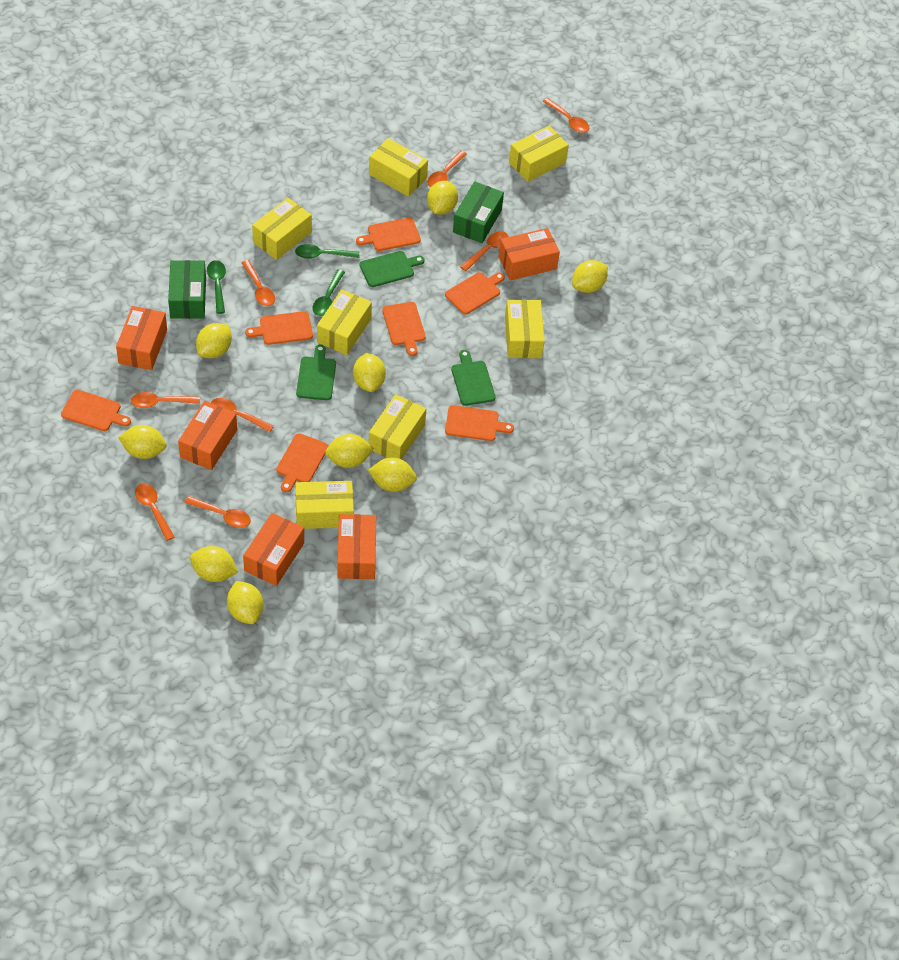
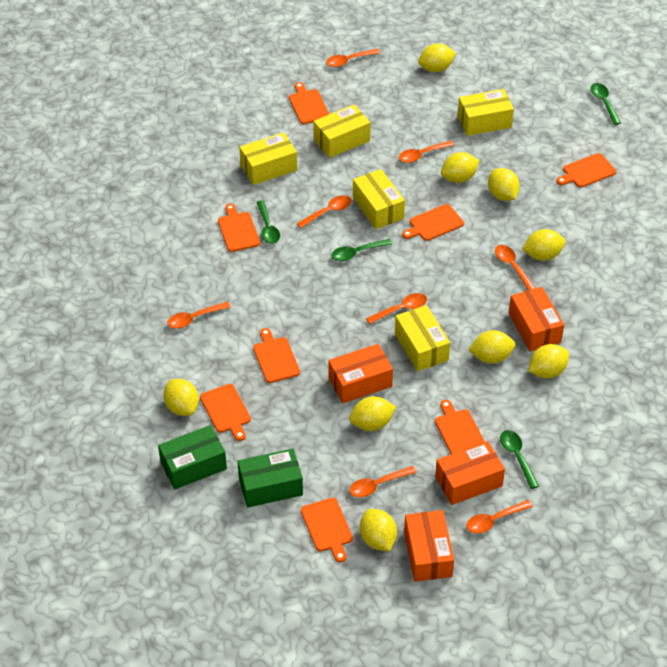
green cutting board: [296,344,336,400] [359,251,425,287] [451,350,496,406] = 3 -> none = 0
green spoon: [207,260,226,314] [295,244,360,259] [313,269,345,316] = 3 -> [257,200,280,244] [331,239,392,261] [500,430,539,489] [591,83,621,125] = 4
orange box: [116,306,167,370] [178,401,237,470] [243,513,304,586] [337,514,376,579] [499,228,560,281] = 5 -> [329,344,393,403] [404,510,454,582] [435,441,505,505] [509,287,564,351] = 4
orange cutting board: [61,390,131,431] [245,311,313,345] [276,433,328,492] [356,218,421,251] [382,302,426,356] [445,272,505,315] [445,405,514,441] = 7 -> [200,384,251,441] [218,204,260,252] [253,328,300,383] [289,82,329,124] [301,498,353,562] [402,204,464,241] [435,400,485,454] [556,153,616,187] = 8
yellow box: [252,198,312,260] [295,481,354,529] [317,289,372,355] [369,138,428,197] [369,394,426,460] [505,300,545,358] [509,126,569,182] = 7 -> [239,132,297,185] [313,105,371,158] [353,169,405,229] [395,305,450,371] [458,89,514,136] = 5

